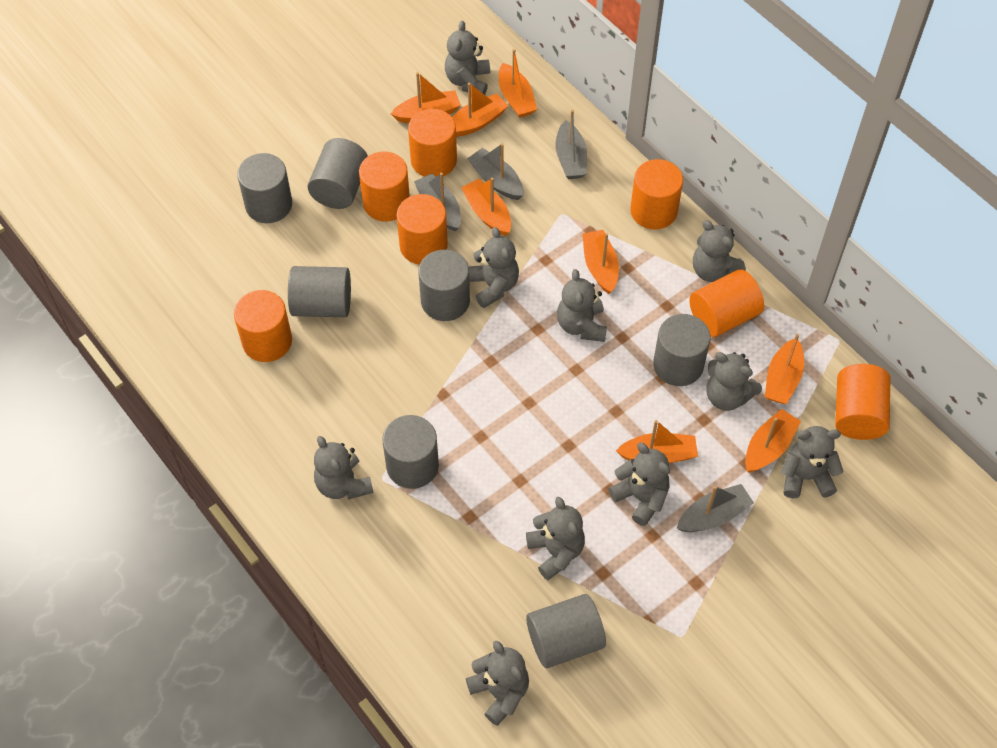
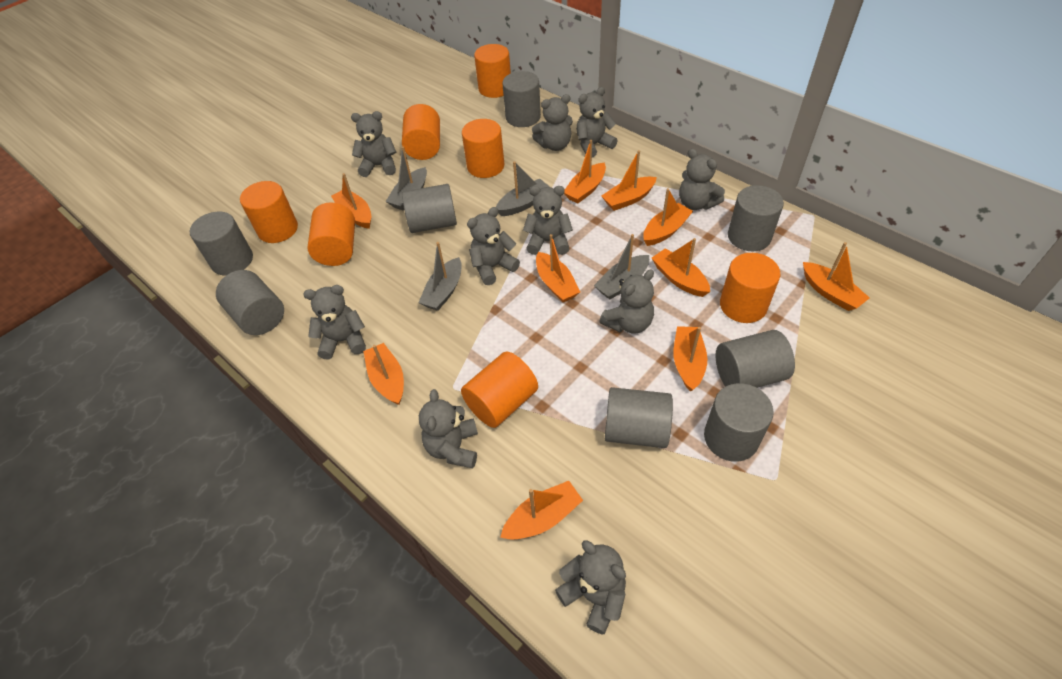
grey cylinder: [237,153,292,223] [288,266,351,317] [308,138,368,209] [382,415,439,489] [418,250,470,321] [526,594,606,668] [653,314,710,386] = 7 -> [190,212,253,275] [216,270,284,335] [402,184,457,233] [502,71,541,127] [605,387,673,448] [704,383,774,462] [716,330,795,388] [728,185,784,251] = 8
orange boat: [391,72,461,123] [452,83,508,137] [461,178,511,236] [499,49,537,118] [582,230,619,294] [616,420,698,463] [745,409,801,472] [765,334,804,404] = 8 -> [331,173,371,229] [363,343,404,405] [500,481,583,540] [536,234,580,302] [564,140,606,204] [602,150,657,211] [643,188,693,246] [652,238,710,297] [673,326,707,392] [803,242,870,311] = 10

